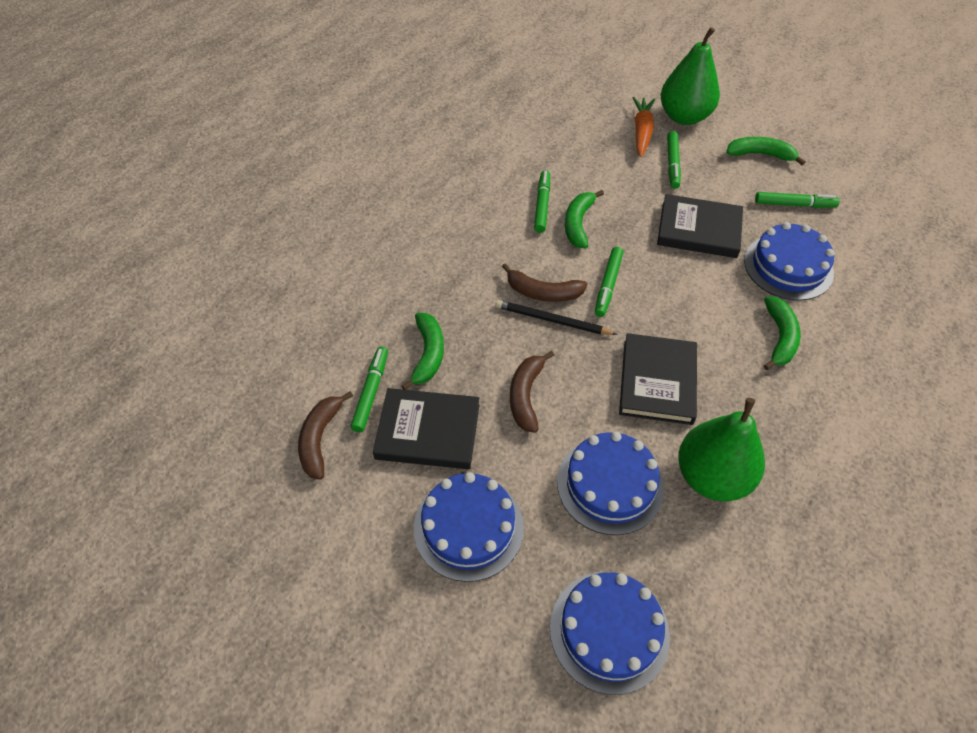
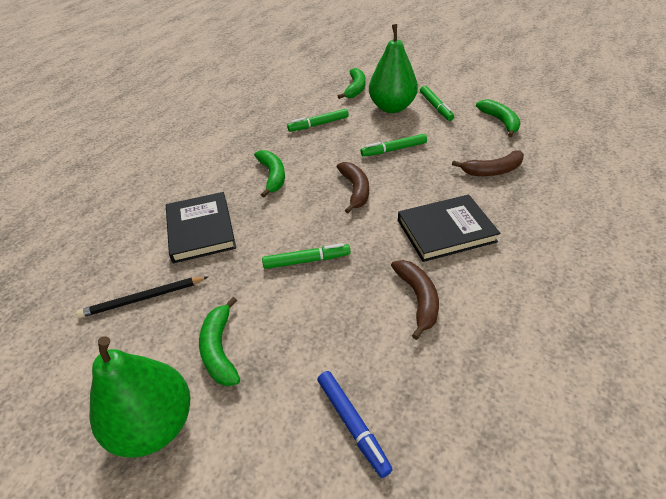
black book: [373,388,480,469] [619,333,697,425] [657,194,743,258] = 3 -> [166,192,236,263] [398,194,500,262] = 2
blue cake: [414,472,524,582] [550,572,670,695] [557,432,664,535] [744,222,835,301] = 4 -> none = 0
blue marker: none = 0 -> [317,371,393,478] = 1
green marker: [351,347,388,432] [534,170,550,233] [595,247,623,317] [667,131,681,189] [755,192,840,208] = 5 -> [262,243,351,269] [287,109,349,132] [361,134,427,157] [420,86,454,121] = 4
orange carrot: [632,97,655,157] = 1 -> none = 0

